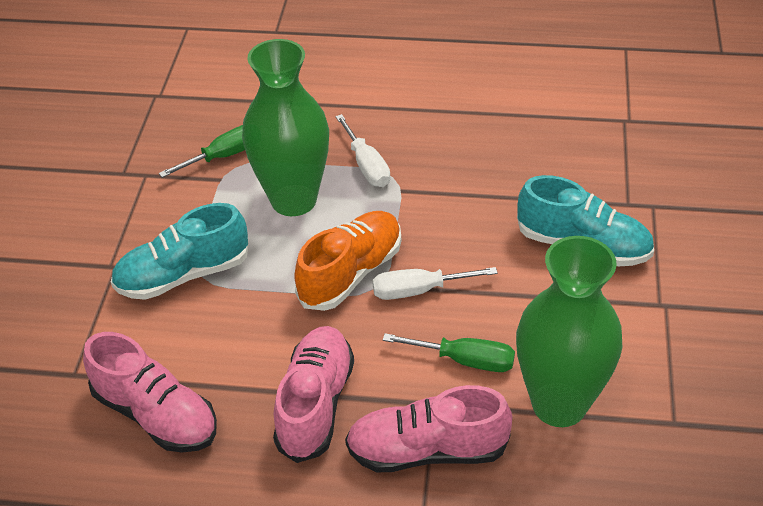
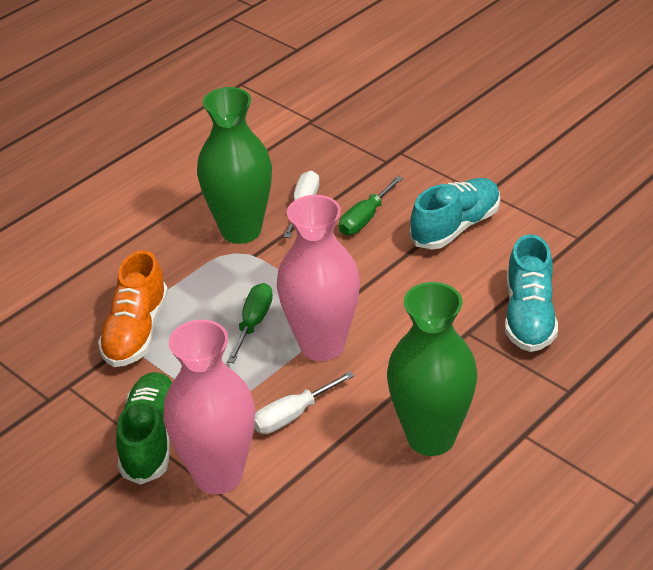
green shoe: none = 0 -> [116,372,172,485] = 1
pink shoe: [83,332,217,452] [273,326,354,463] [345,385,512,472] = 3 -> none = 0
pink vase: none = 0 -> [163,320,255,494] [277,195,360,361] = 2

